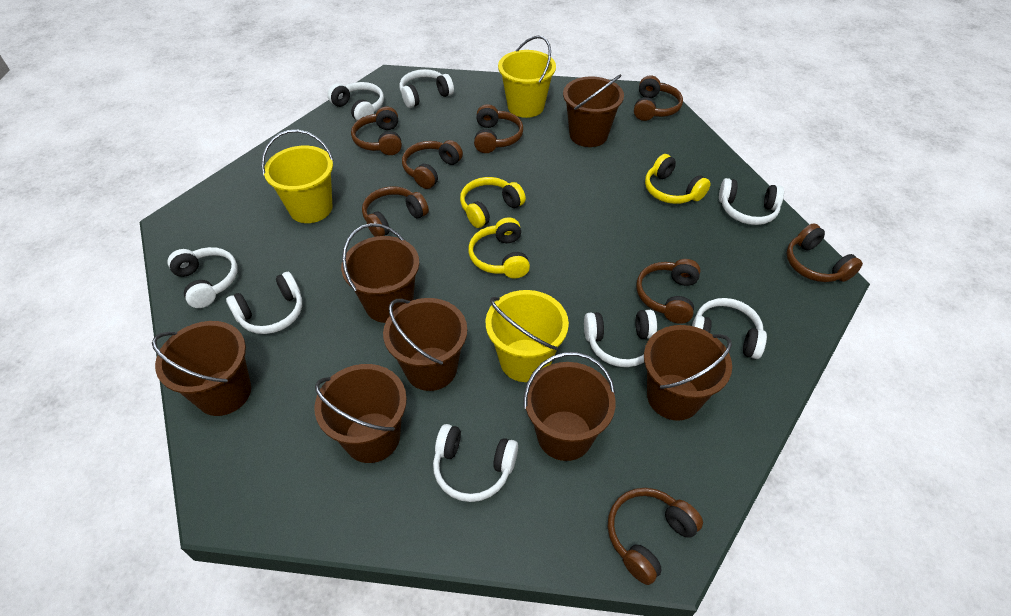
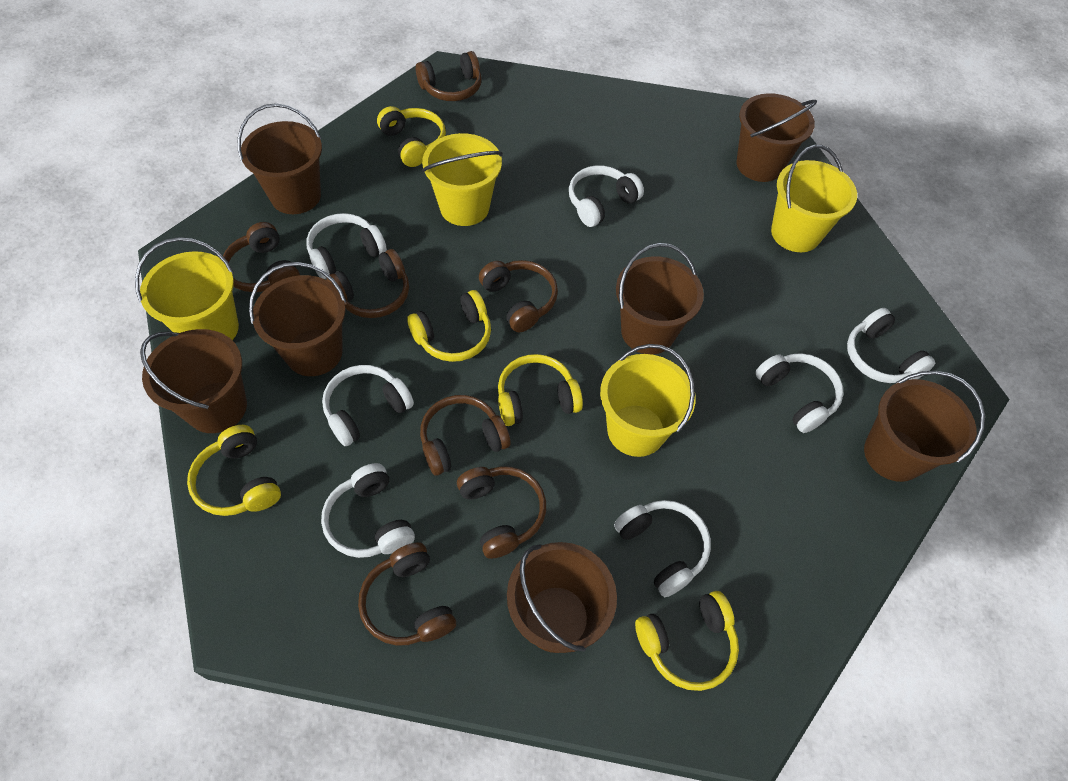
brown headphones: [351,107,402,155] [362,186,429,237] [402,140,463,189] [474,104,523,153] [608,488,703,585] [634,75,683,121] [636,259,700,324] [786,223,863,282] = 8 -> [223,222,300,292] [327,249,409,318] [358,542,456,646] [416,51,482,101] [420,395,511,476] [457,466,546,559] [479,260,558,332] = 7
white headphones: [167,247,238,308] [226,272,302,334] [328,82,384,121] [400,69,454,108] [433,424,518,502] [584,310,657,367] [692,298,767,359] [719,178,784,225] = 8 -> [306,213,387,279] [321,463,415,558] [322,365,414,446] [569,165,644,227] [614,500,711,597] [755,353,844,433] [847,308,935,383] = 7
yellow bucket: [261,130,334,223] [486,290,569,382] [498,36,556,118] = 3 -> [135,237,239,340] [422,133,503,226] [600,344,696,457] [771,145,857,252] = 4
yellow headphones: [460,177,526,228] [468,218,530,278] [645,154,711,204] = 3 -> [187,425,281,516] [377,106,446,167] [407,290,491,362] [498,354,583,426] [635,591,739,691] = 5

